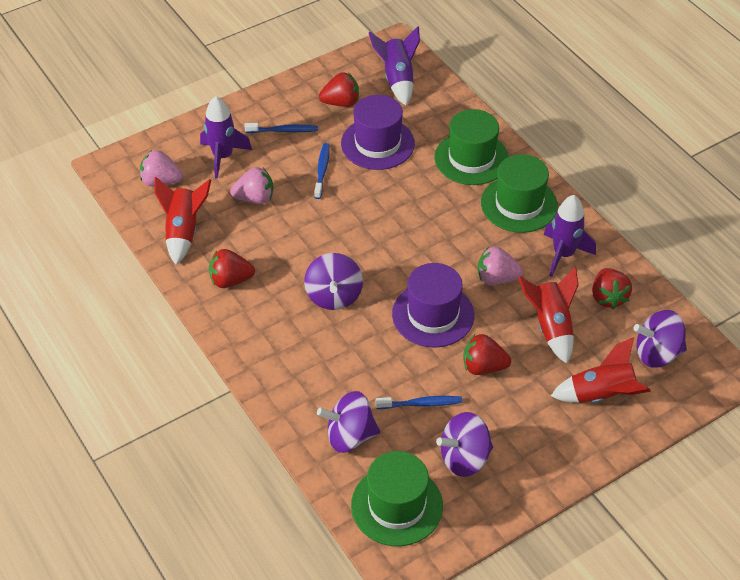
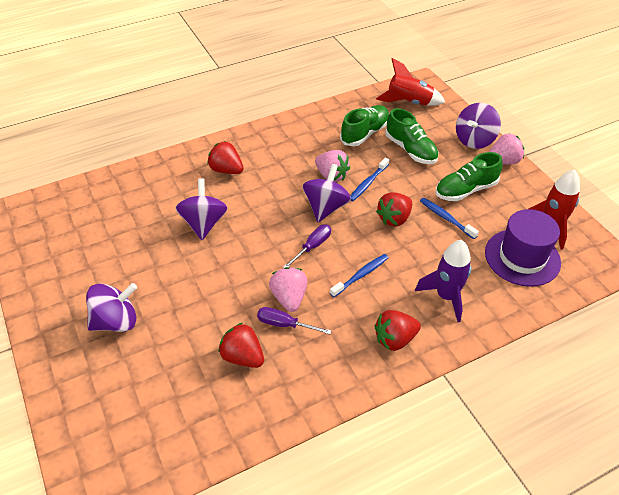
green hat: [351,451,443,546] [434,109,509,185] [481,154,558,233] = 3 -> none = 0
green shoe: none = 0 -> [340,105,389,146] [385,108,439,164] [435,152,503,201] = 3
purple hat: [341,95,415,170] [392,263,474,348] = 2 -> [485,209,561,287] = 1
purple rocket: [200,96,252,179] [369,27,420,105] [544,195,596,277] = 3 -> [415,240,471,322] = 1
purple screwdriver: none = 0 -> [257,307,332,334] [283,225,331,268] = 2
red rocket: [155,177,211,265] [518,267,578,364] [551,337,651,403] = 3 -> [376,58,445,106] [528,169,580,250] = 2

